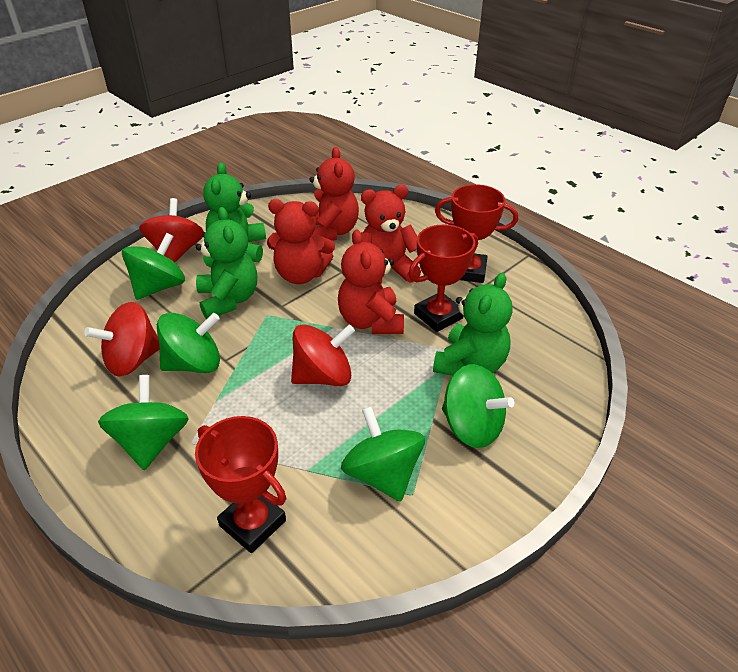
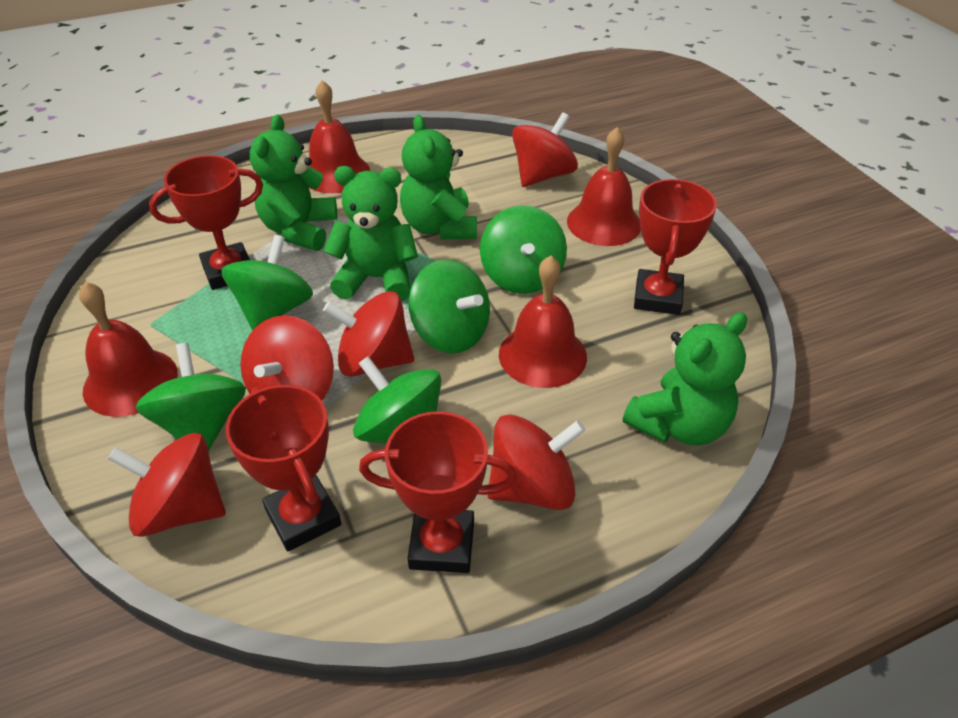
green teddy bear: [196,207,257,319] [203,163,266,262] [433,273,513,376] = 3 -> [250,115,337,251] [324,166,418,301] [400,115,477,240] [623,312,747,445] = 4
red bell: none = 0 -> [79,282,178,417] [309,80,371,193] [499,255,587,388] [567,127,641,246] = 4
red spinning top: [84,302,160,377] [139,198,204,262] [291,324,355,386] = 3 -> [108,433,226,537] [240,315,334,400] [323,291,414,376] [487,414,585,510] [512,112,578,187] = 5
red teddy bear: [267,199,335,284] [309,147,359,241] [338,230,404,334] [360,185,421,284] = 4 -> none = 0
red trophy: [195,416,286,553] [409,224,478,332] [435,184,518,283] = 3 -> [149,155,263,290] [226,385,341,551] [359,411,517,573] [634,179,717,315] = 4

